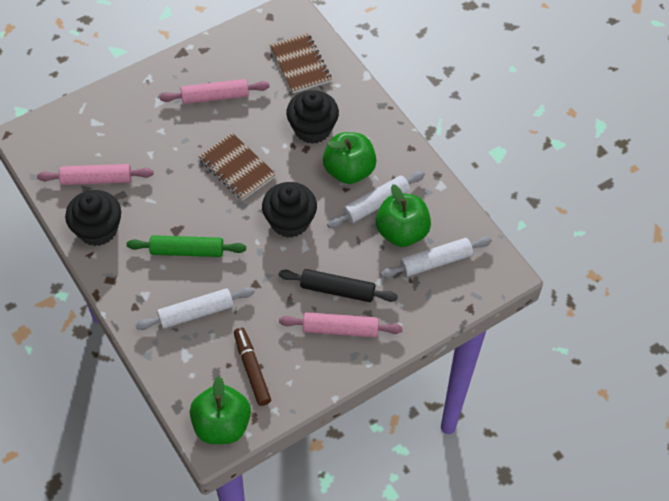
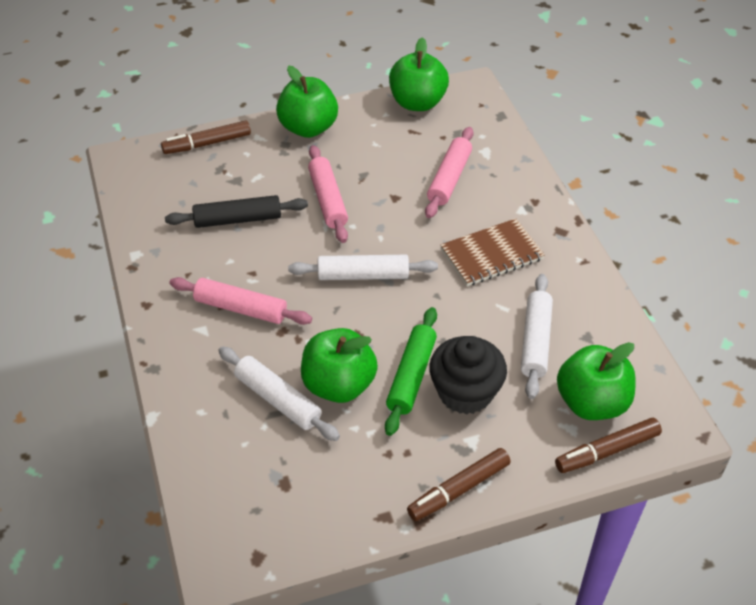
black cupcake: [65,190,121,246] [262,182,317,238] [286,90,339,144] = 3 -> [429,336,507,415] = 1
brown marker: [234,328,271,406] = 1 -> [161,120,251,154] [407,448,511,521] [555,418,662,473] = 3
brown notebook: [198,133,276,201] [269,33,332,93] = 2 -> [440,218,545,286] = 1
green apple: [190,376,251,444] [323,132,377,184] [376,184,431,247] = 3 -> [276,66,338,138] [301,328,378,403] [389,37,449,111] [557,342,636,420] = 4

